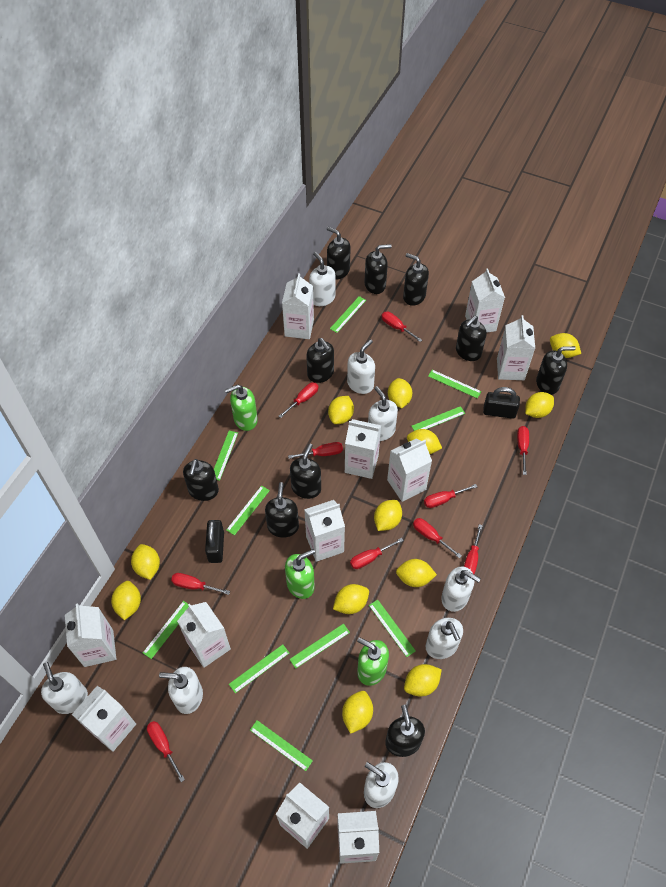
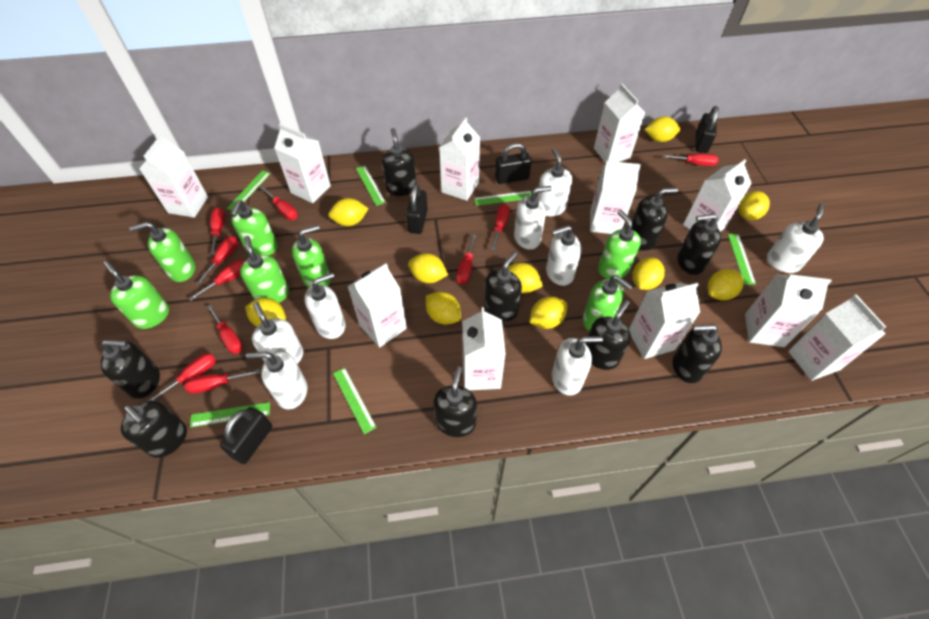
black padlock: [205,520,224,563] [483,387,520,419] = 2 -> [220,407,272,464] [406,184,428,234] [495,143,531,184] [695,106,719,153] = 4
black soap dispenser: [183,459,219,501] [265,482,299,538] [290,443,321,499] [306,338,334,383] [327,227,350,279] [365,244,392,294] [385,705,425,757] [403,253,429,306] [456,316,486,361] [536,346,576,395] = 10 -> [101,340,160,399] [121,401,187,457] [382,128,416,196] [433,367,477,437] [484,252,522,321] [585,300,631,370] [632,188,678,250] [673,324,722,383] [678,214,721,275] = 9
green ruler: [143,601,189,659] [214,431,238,481] [226,485,270,535] [229,644,289,693] [250,720,313,771] [289,624,350,669] [330,296,366,333] [369,599,416,657] [411,406,465,431] [428,370,481,398] = 10 -> [190,402,270,427] [227,170,271,210] [333,367,377,434] [356,166,386,206] [474,191,532,206] [728,234,756,285] = 6
green soap dispenser: [225,385,258,431] [285,549,315,599] [357,637,389,686] = 3 -> [103,261,169,329] [129,222,195,282] [230,200,278,256] [240,236,289,303] [292,225,331,288] [582,275,633,331] [598,210,641,279] = 7
yellow lemon: [111,581,141,620] [131,544,160,580] [328,396,354,424] [333,584,369,614] [342,691,373,734] [374,500,402,531] [388,378,412,408] [396,559,437,587] [404,664,442,696] [407,429,442,454] [525,392,554,418] [550,333,581,358] = 12 -> [245,297,286,327] [329,198,369,226] [408,253,448,283] [426,292,461,325] [508,263,543,293] [529,296,567,329] [633,257,665,290] [645,116,680,142] [708,269,744,300] [738,191,770,220] = 10

